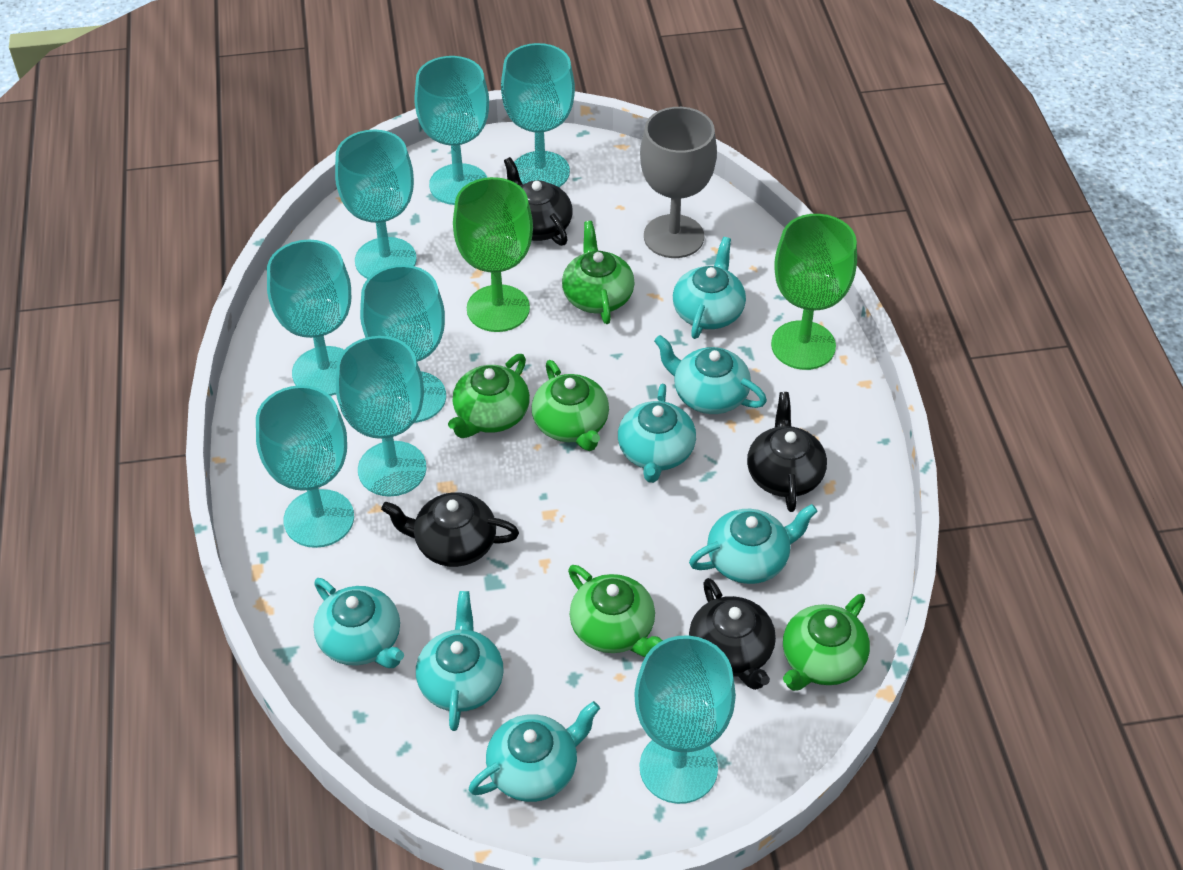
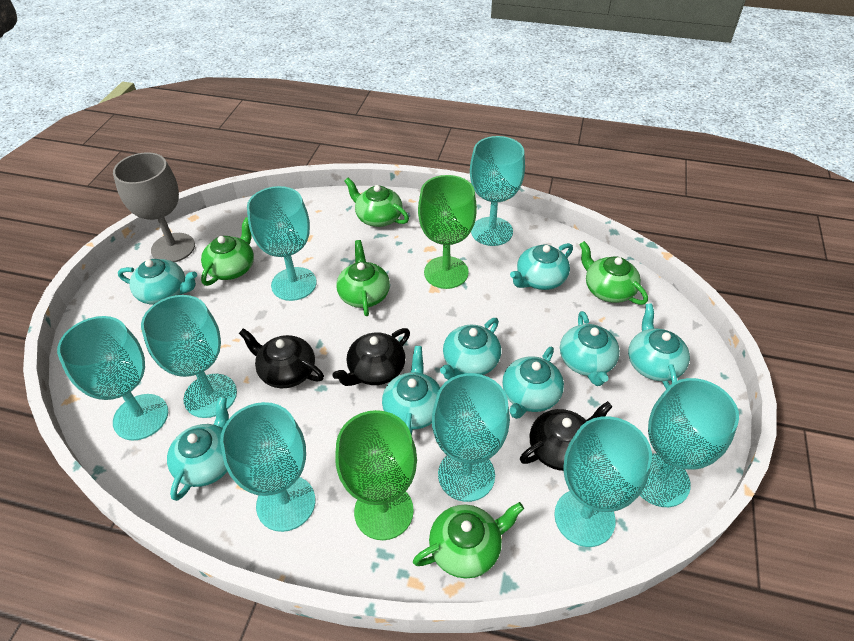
black teapot: [381,492,519,567] [504,157,573,246] [689,578,776,690] [747,392,827,512] = 4 -> [239,329,324,388] [332,328,410,386] [520,401,613,471] = 3
turquoise teapot: [313,578,404,668] [416,591,504,731] [469,701,600,802] [618,384,696,483] [654,335,767,414] [673,237,746,339] [689,504,818,584] = 7 -> [118,259,197,305] [167,396,229,501] [382,346,440,435] [440,318,501,380] [502,347,564,419] [510,243,573,290] [560,311,620,386] [628,304,690,389] = 8

